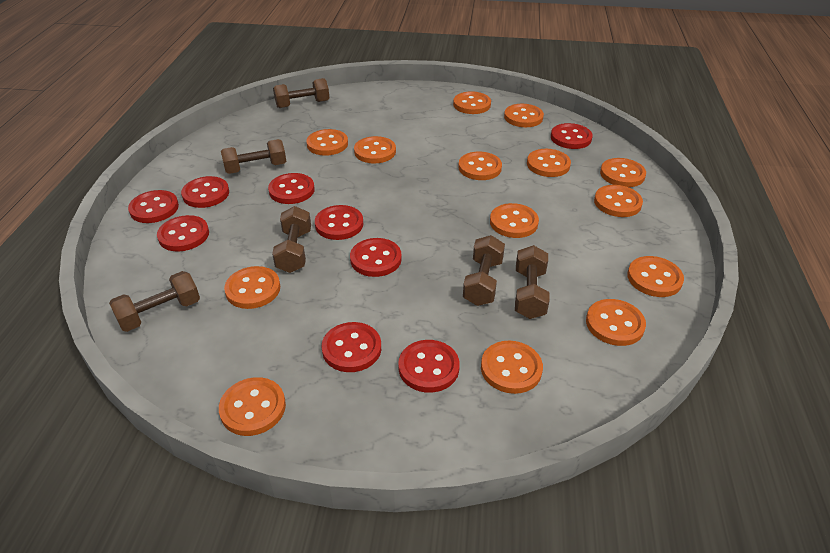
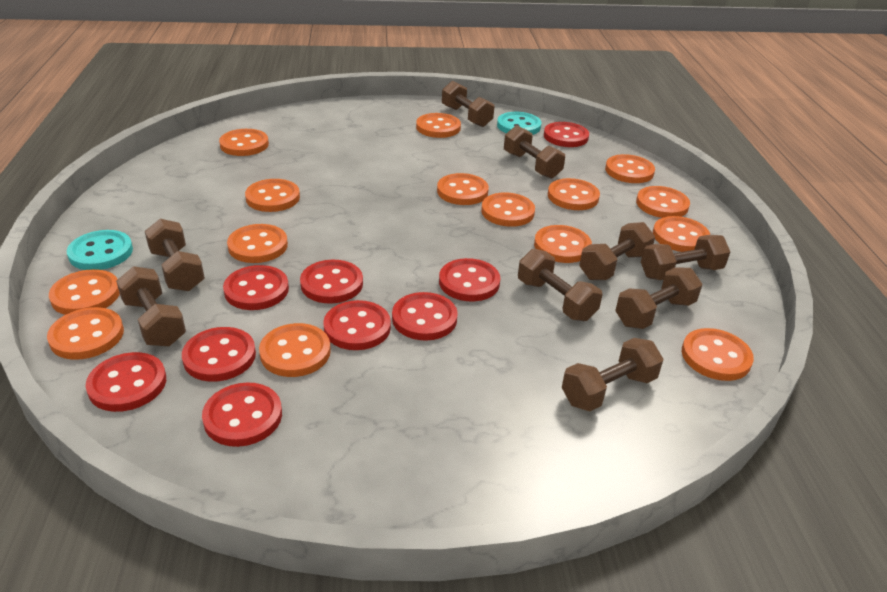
brown dumbbell: [109,271,200,332] [221,139,286,174] [272,206,311,273] [273,78,329,108] [463,235,505,306] [515,245,550,319] = 6 -> [116,266,186,346] [145,219,205,291] [442,81,494,127] [504,125,565,179] [518,249,603,321] [562,338,664,411] [579,222,655,280] [615,267,702,329] [641,235,730,280] = 9
orange button: [219,377,286,436] [224,266,280,309] [306,129,348,156] [354,136,396,164] [453,91,491,114] [458,152,502,180] [481,341,543,394] [490,203,539,238] [504,104,544,127] [527,149,571,177] [586,299,646,346] [594,185,643,217] [600,158,646,187] [627,256,684,297] = 14 -> [47,307,124,360] [49,269,120,315] [219,129,269,156] [227,224,288,263] [245,179,300,212] [259,323,331,377] [416,113,461,138] [437,173,489,205] [481,193,535,227] [534,225,592,263] [548,178,600,210] [605,154,655,183] [636,186,690,218] [653,216,710,252] [682,328,754,381] = 15
turquoise button: none = 0 -> [67,230,133,270] [497,112,541,135] = 2

